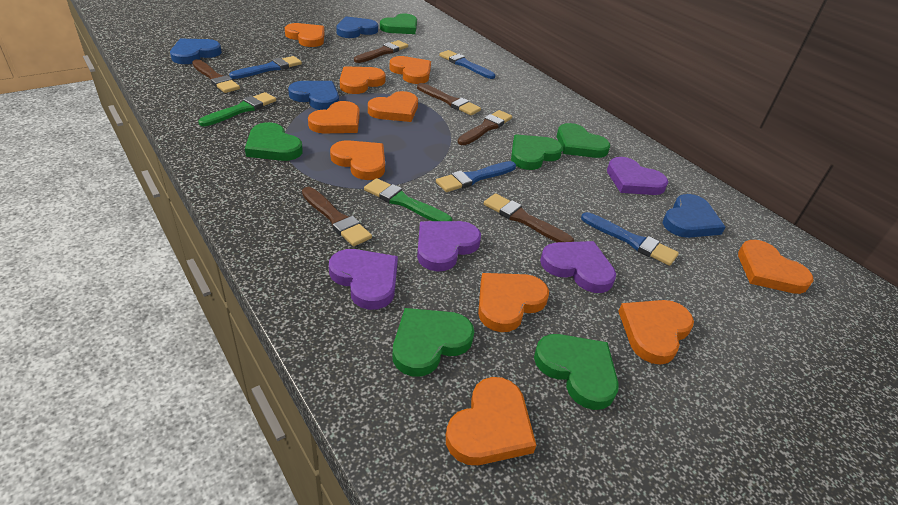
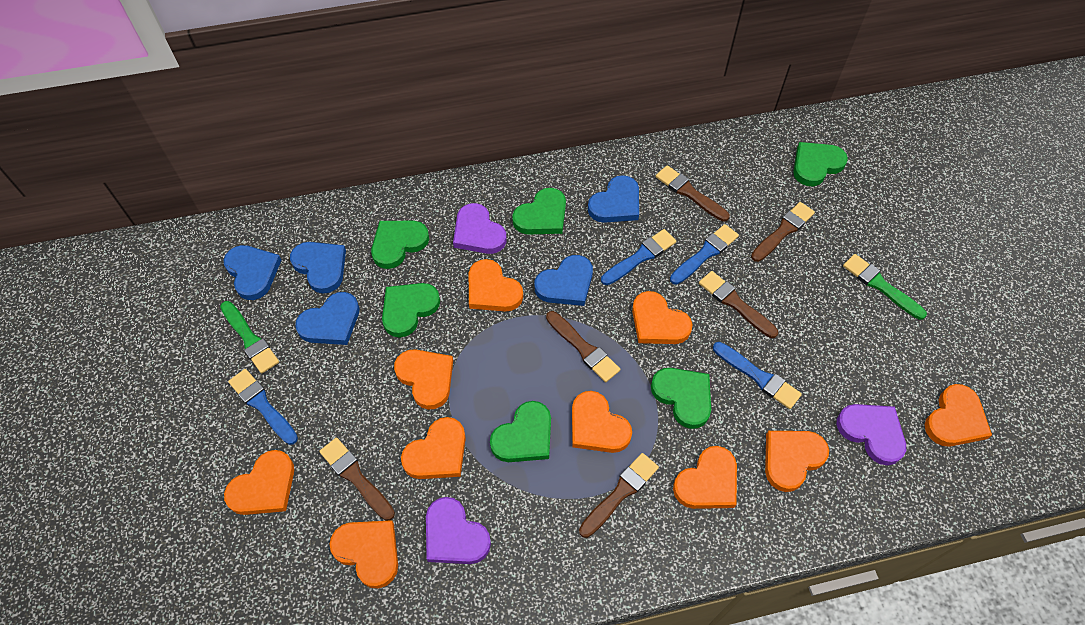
blue heart: [170,39,222,64] [288,81,339,110] [336,17,378,38] [663,194,725,238] = 4 -> [223,245,281,300] [290,242,346,294] [295,292,359,345] [535,255,593,306] [588,175,639,223] = 5
purple heart: [329,249,398,310] [417,221,481,272] [540,241,616,293] [607,157,668,195] = 4 -> [426,497,491,564] [453,203,507,254] [837,404,906,465] = 3

